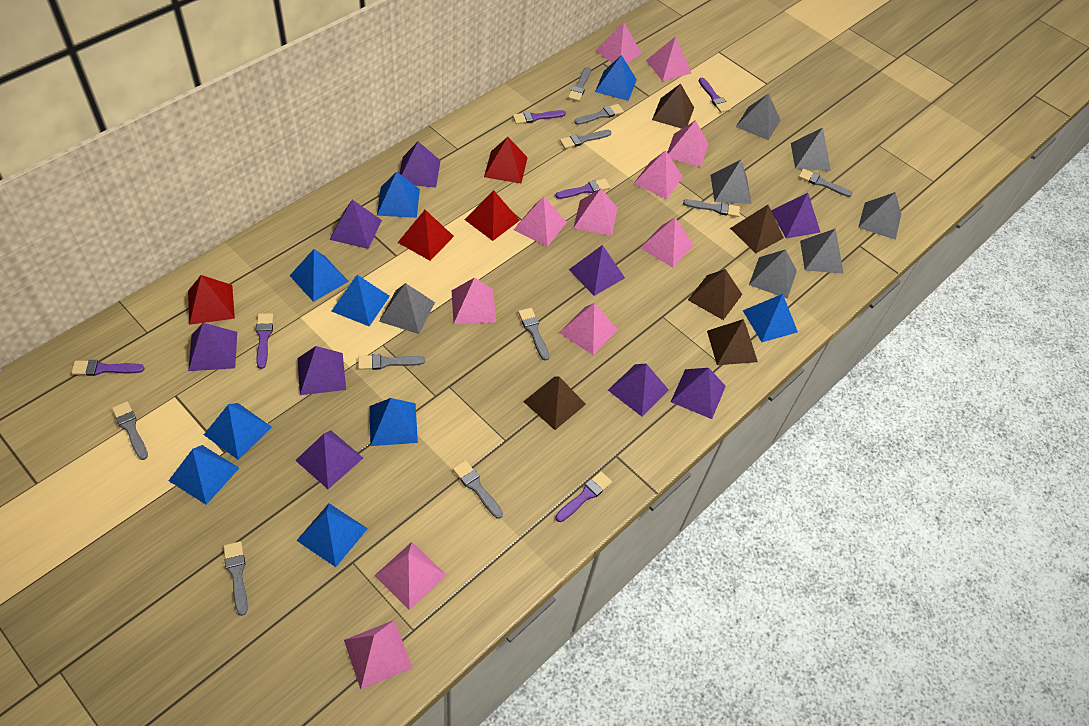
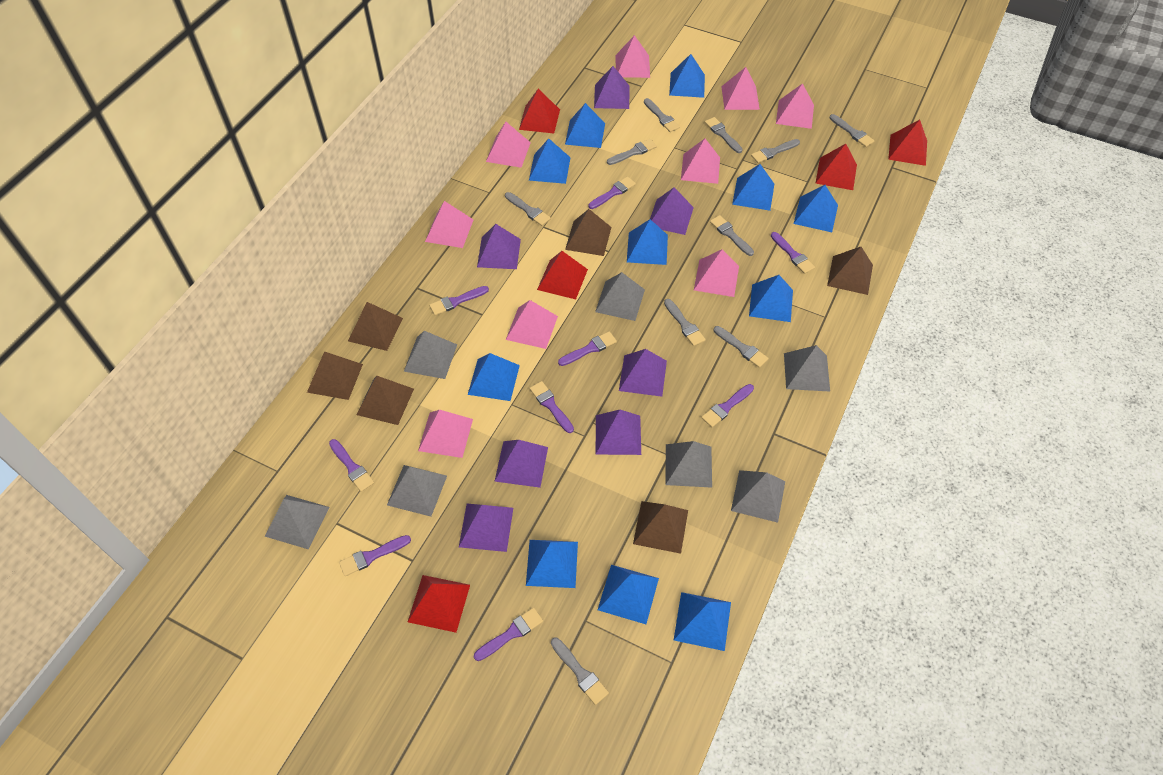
blue pyramid: [169,445,239,505] [204,403,272,460] [290,249,349,302] [296,503,368,567] [332,275,390,326] [369,398,418,446] [377,172,420,218] [595,55,637,101] [743,294,798,342] = 9 -> [468,353,520,401] [526,540,578,588] [529,138,571,184] [565,103,605,148] [598,565,659,624] [627,219,668,265] [669,54,705,98] [674,592,731,651] [732,164,774,211] [749,275,793,322] [794,185,838,232] = 11
brown pyramid: [523,376,586,430] [652,84,694,129] [688,269,742,320] [707,319,758,365] [730,205,784,253] = 5 -> [307,351,363,400] [348,302,403,351] [357,376,414,425] [565,209,612,256] [633,501,688,554] [827,247,873,295] = 6
pink pyramid: [344,620,412,689] [374,542,446,610] [451,277,496,324] [514,196,567,247] [559,303,618,355] [573,189,618,236] [595,22,642,63] [633,150,683,199] [640,218,694,268] [646,36,692,81] [667,120,709,167] = 11 -> [418,410,473,458] [425,201,474,248] [486,122,531,168] [506,300,558,349] [615,35,650,78] [681,139,720,184] [694,249,739,297] [721,67,760,110] [776,83,814,129] = 9
purple brush: [71,360,145,376] [256,313,273,369] [513,110,566,124] [555,179,610,199] [556,471,612,522] [699,78,731,113] = 6 -> [329,439,374,492] [339,535,411,576] [429,286,489,316] [474,608,543,661] [530,381,574,433] [558,331,617,366] [589,176,636,209] [701,384,754,427] [771,232,815,274] = 9
purple pyramid: [188,323,237,371] [295,430,363,489] [297,346,346,395] [330,200,382,249] [399,142,441,188] [569,245,625,296] [608,364,669,416] [671,368,726,419] [771,193,821,238] = 9 -> [459,504,513,552] [477,224,521,269] [494,440,548,488] [594,66,629,109] [596,410,641,455] [619,349,667,397] [650,187,694,235] = 7
red pyramid: [188,275,235,325] [397,210,454,261] [464,190,520,241] [484,137,528,183] = 4 -> [408,575,470,633] [519,89,560,133] [537,251,588,299] [816,144,857,190] [888,120,927,166] = 5

